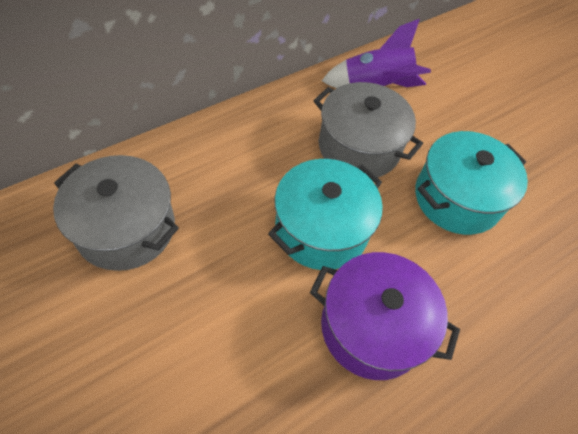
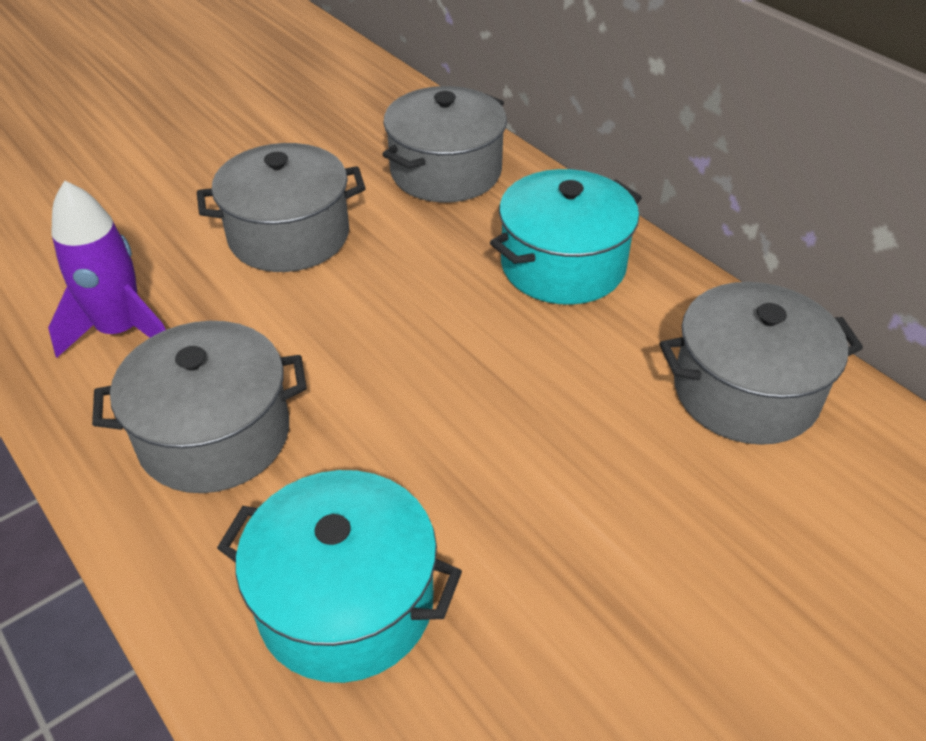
grey pot: [53,155,179,271] [313,82,423,178] = 2 -> [92,321,307,493] [197,143,366,272] [382,86,507,202] [660,282,863,445] = 4
purple pot: [310,252,460,380] = 1 -> none = 0

